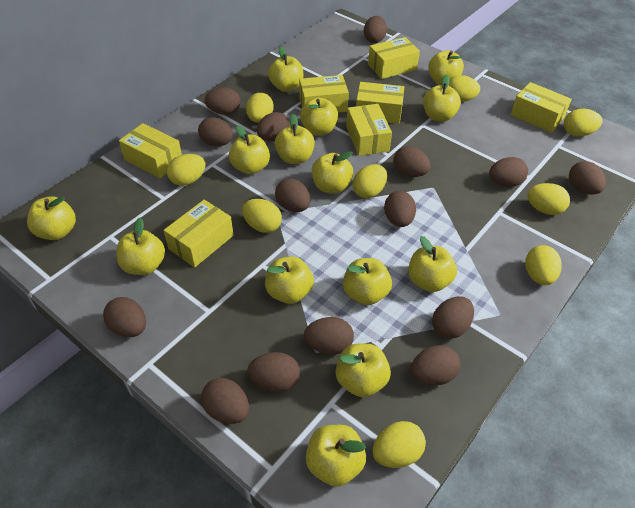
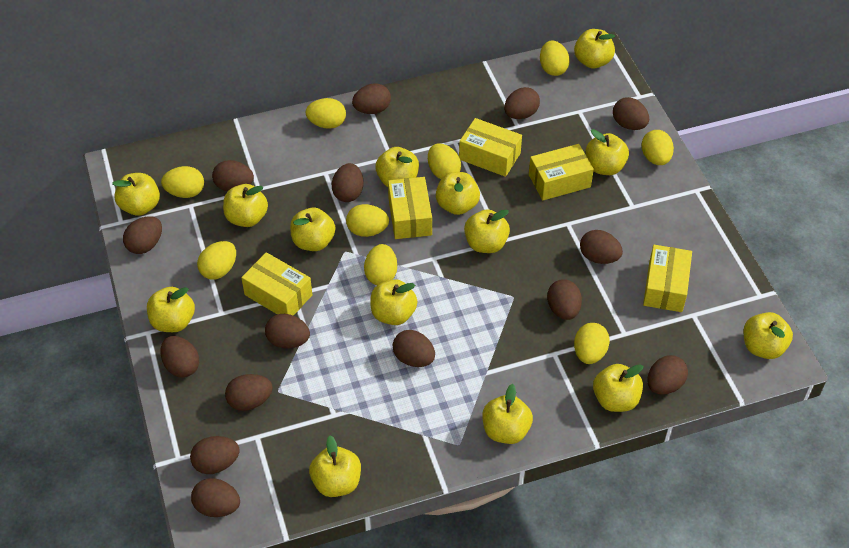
yellow box: [119,123,182,178] [163,200,234,268] [299,75,349,113] [346,104,392,156] [356,82,404,124] [368,37,420,79] [511,82,572,133] = 7 -> [241,252,312,316] [388,177,432,239] [459,118,522,177] [529,144,594,200] [643,245,692,312] = 5

